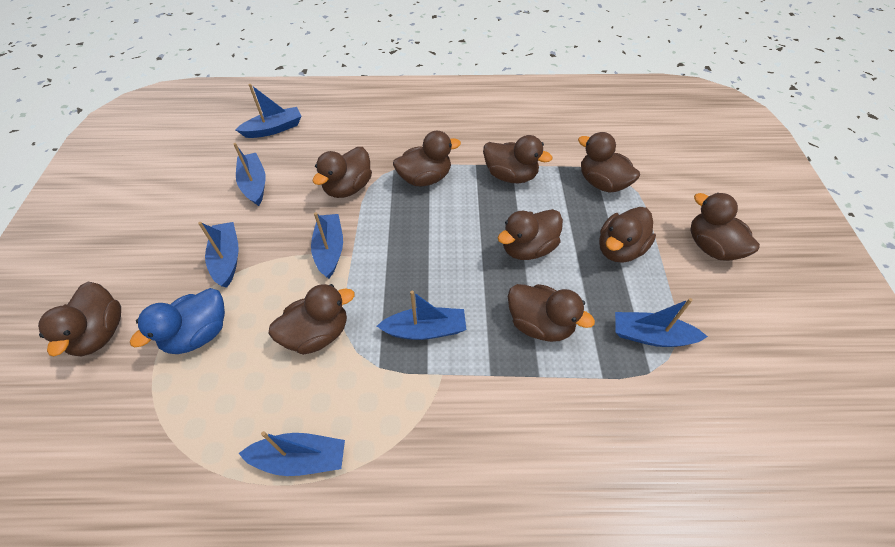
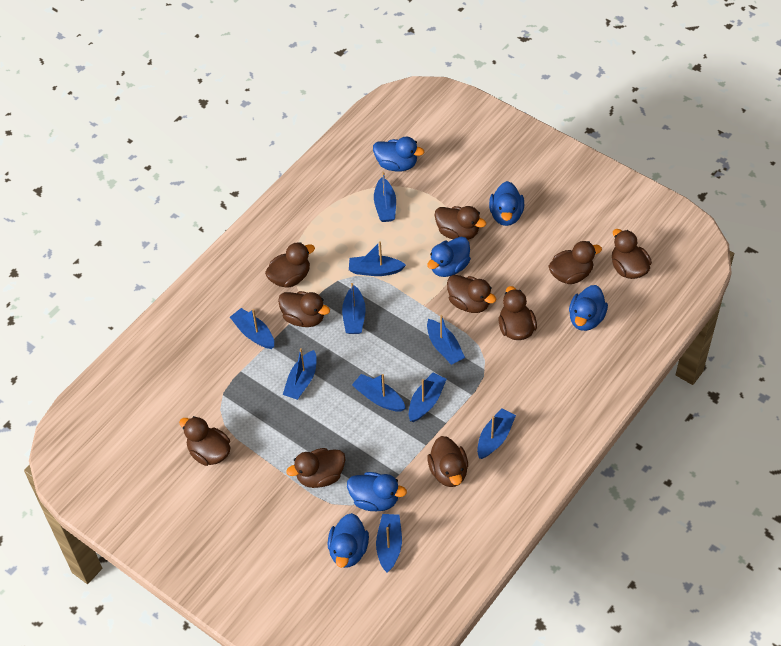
blue boat: [198,222,239,288] [233,143,266,206] [236,84,302,138] [238,431,345,476] [311,212,343,278] [377,291,466,340] [615,298,708,347] = 7 -> [230,308,274,349] [283,348,317,400] [342,283,366,334] [349,241,406,276] [352,374,406,412] [374,172,396,222] [376,514,402,572] [409,372,447,422] [427,315,465,365] [477,408,516,459] = 10
blue duck: [130,288,225,354] = 1 -> [327,513,369,568] [347,472,407,511] [373,137,424,172] [427,237,471,277] [489,181,524,226] [569,285,608,331] = 6

